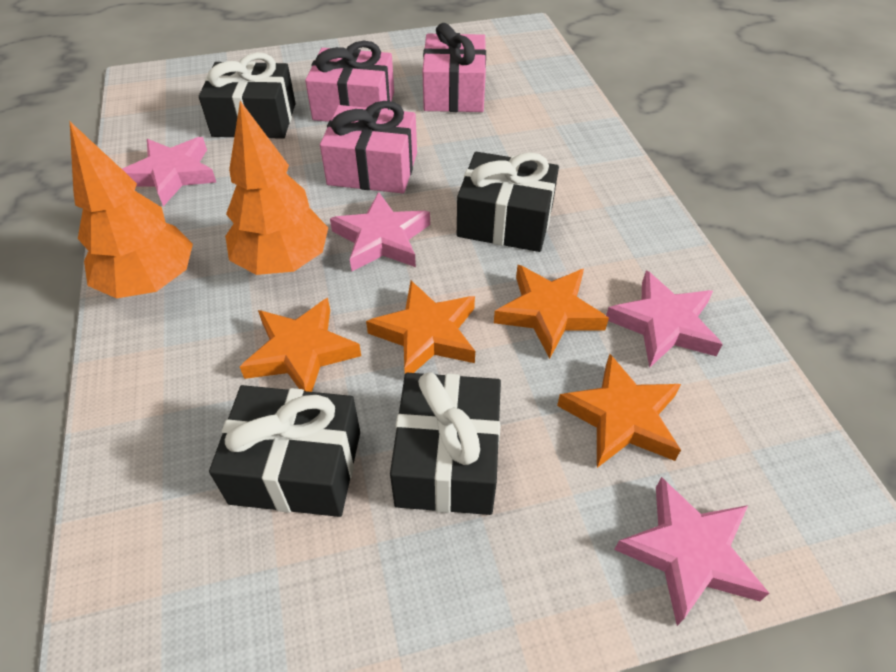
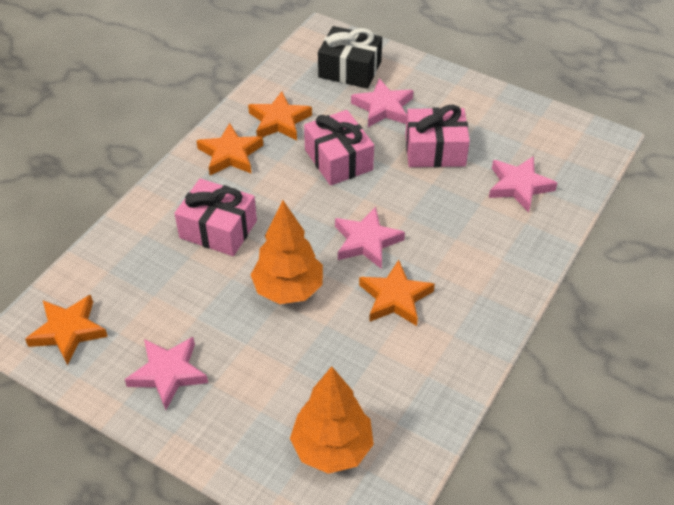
black gift: [199,53,296,139] [209,385,360,517] [390,372,501,515] [457,152,559,252] = 4 -> [318,26,382,89] = 1

